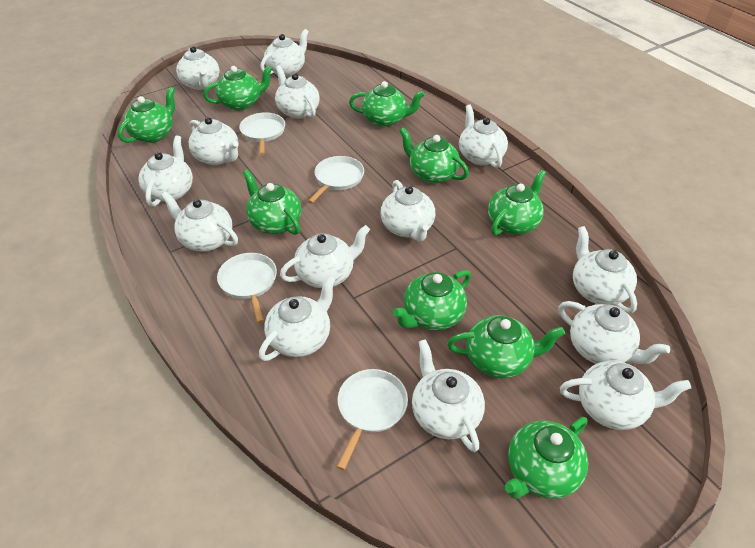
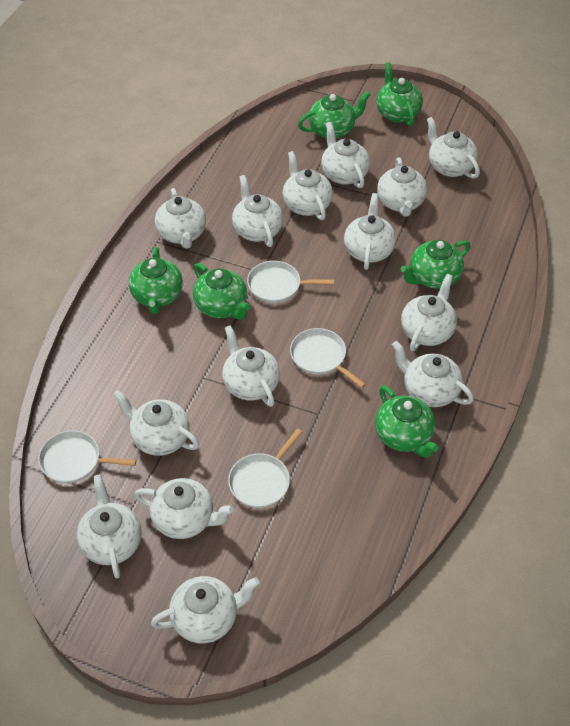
green teapot: [118,87,175,143] [203,65,273,111] [243,169,301,235] [349,81,425,127] [392,270,471,331] [399,127,469,184] [447,315,565,378] [488,170,546,235] [504,417,588,499] = 9 -> [129,247,183,314] [193,263,250,320] [298,91,371,139] [375,385,439,458] [376,62,423,126] [401,240,470,289] = 6

